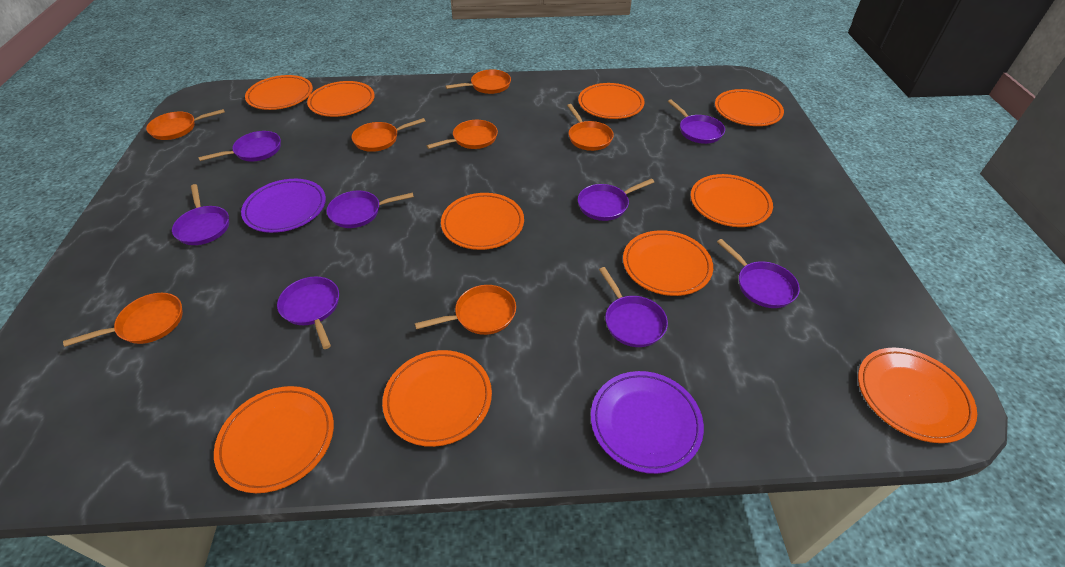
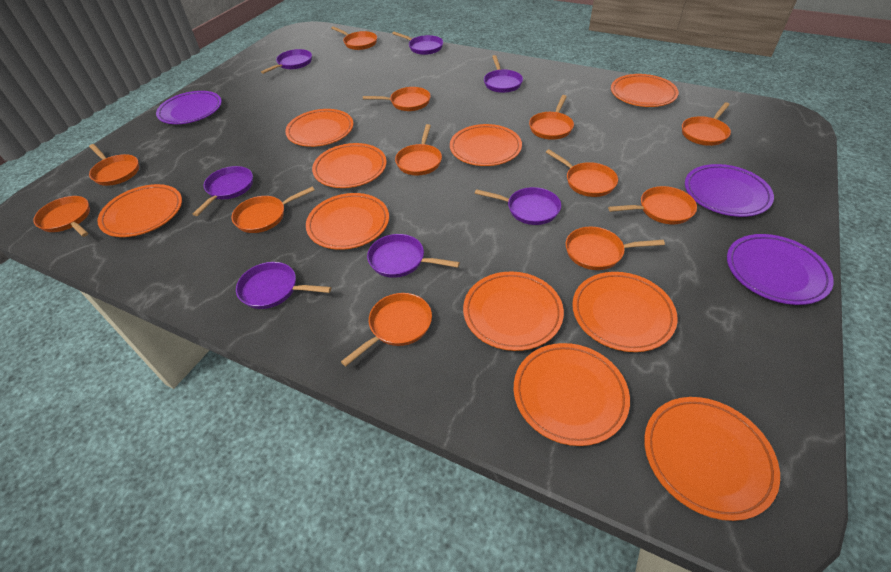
orange pan: [63,293,183,347] [146,109,225,140] [352,118,425,152] [415,285,516,335] [427,120,498,149] [445,69,511,94] [567,104,614,151] = 7 -> [33,196,90,237] [89,144,139,186] [232,186,315,233] [331,26,377,50] [341,293,432,366] [363,87,431,111] [395,124,442,175] [529,95,574,140] [546,149,618,197] [566,227,665,270] [608,186,697,224] [682,102,731,146] = 12
purple pan: [172,184,229,245] [198,131,281,161] [277,277,339,349] [326,191,414,228] [578,178,654,221] [599,267,668,347] [668,99,725,144] [717,239,800,308] = 8 -> [193,166,253,216] [236,262,331,309] [261,49,312,74] [367,234,460,278] [392,32,443,55] [475,187,561,225] [484,55,523,93] = 7
purple plate: [241,179,326,233] [591,371,704,474] = 2 -> [156,91,222,124] [685,164,774,217] [727,234,834,305] = 3

